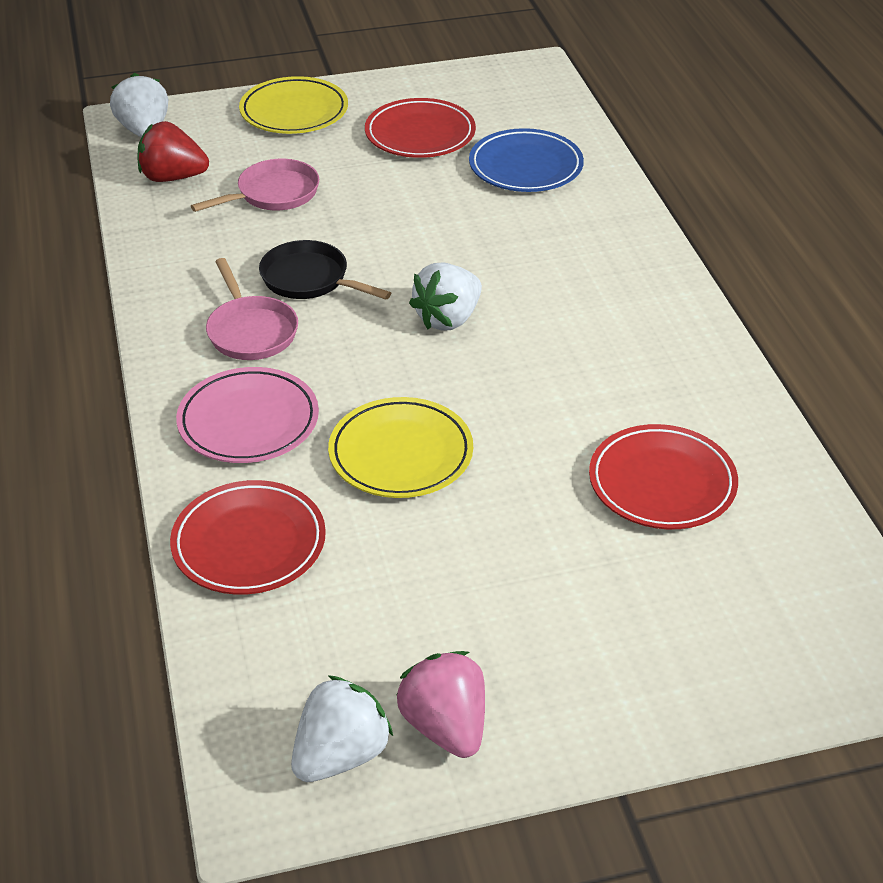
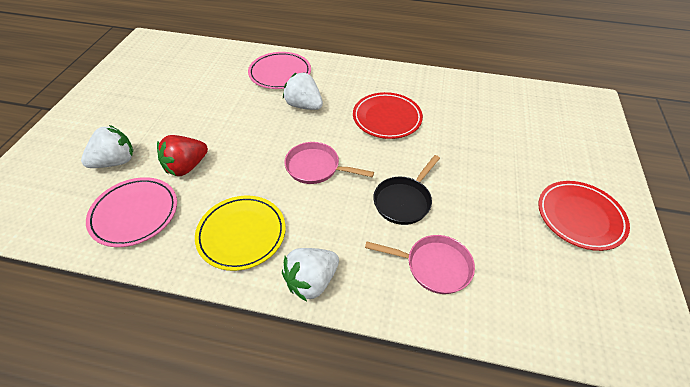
blue plate: [469,128,584,192] = 1 -> none = 0
pink plate: [176,367,319,463] = 1 -> [86,177,177,247] [248,52,311,89] = 2
pink strawberry: [396,651,485,758] = 1 -> none = 0
red plate: [170,480,326,595] [365,98,476,158] [589,424,738,529] = 3 -> [353,92,423,139] [538,181,630,251] = 2
yellow plate: [239,76,348,134] [328,397,473,498] = 2 -> [195,195,286,271] = 1

